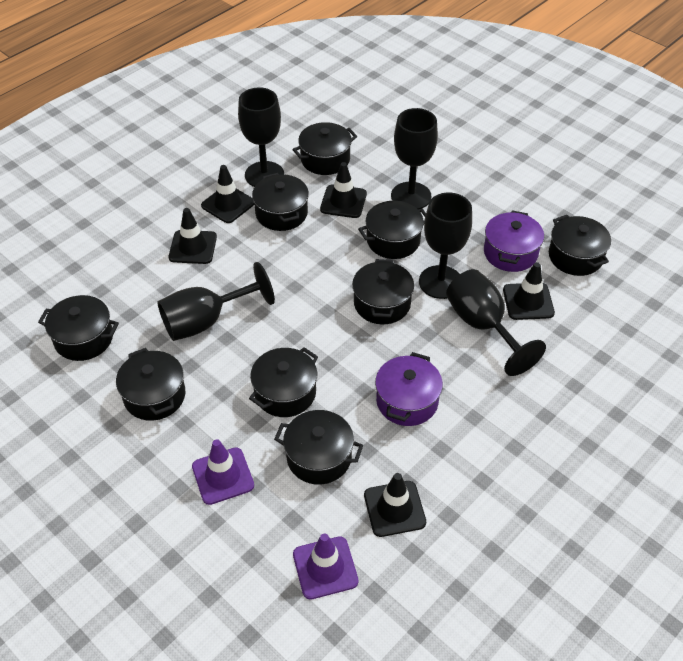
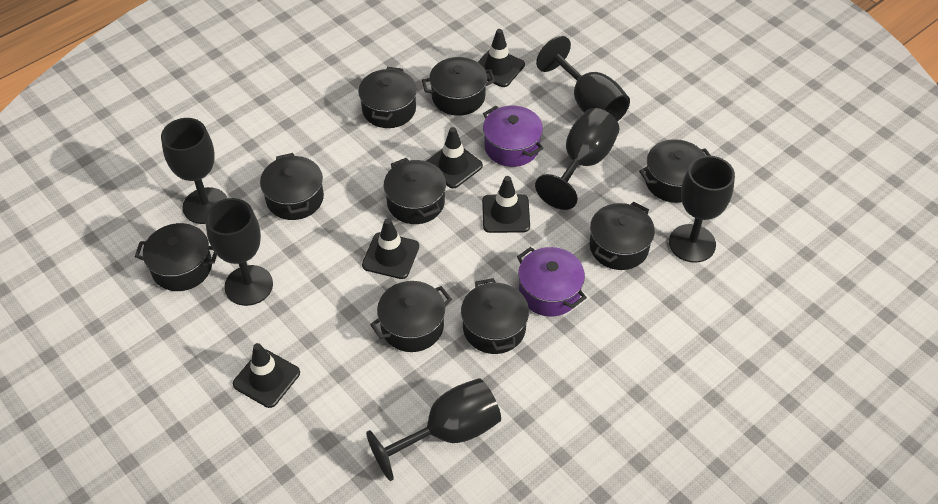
black goblet: [158,262,275,341] [238,88,284,187] [391,108,438,210] [419,193,472,299] [446,269,546,376] = 5 -> [161,118,227,224] [205,198,273,306] [366,378,501,481] [535,108,619,210] [536,36,630,122] [669,156,735,263] = 6
purple traffic cone: [192,439,254,505] [293,533,358,600] = 2 -> none = 0

